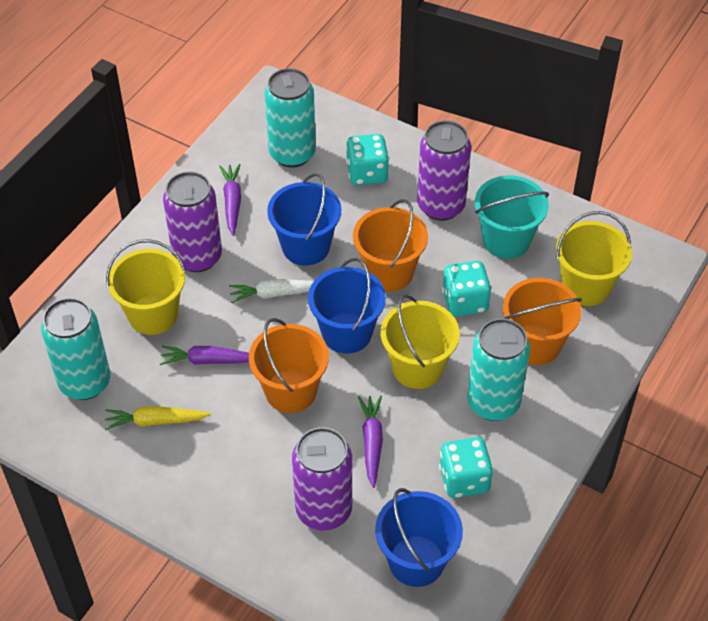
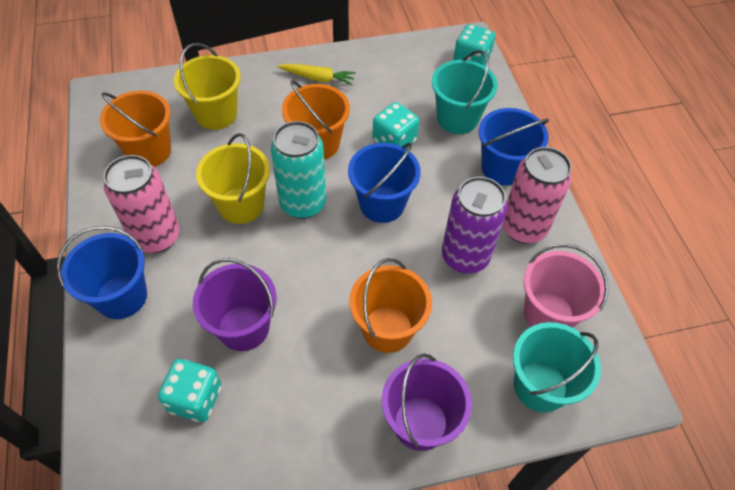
pink bucket: none = 0 -> [523,244,608,328] = 1
pink can: none = 0 -> [103,155,180,253] [502,147,572,244] = 2
purple bucket: none = 0 -> [193,258,276,351] [381,354,472,451] = 2
purple can: [163,171,222,272] [292,427,352,531] [417,121,471,221] = 3 -> [442,177,507,274] = 1
purple carrot: [160,346,249,365] [219,164,241,236] [358,396,383,488] = 3 -> none = 0
turquoise bucket: [475,176,549,259] = 1 -> [432,50,497,134] [513,322,601,412] = 2
turquoise can: [41,298,111,400] [265,68,316,168] [467,318,530,421] = 3 -> [271,121,326,219] = 1
white carrot: [229,279,314,303] = 1 -> none = 0
yellow bucket: [106,239,186,335] [381,294,460,389] [556,211,632,306] = 3 -> [174,43,241,130] [196,133,270,224] = 2

